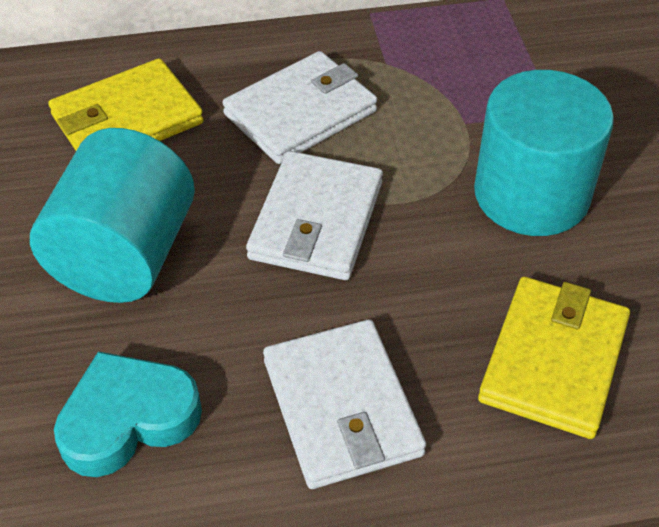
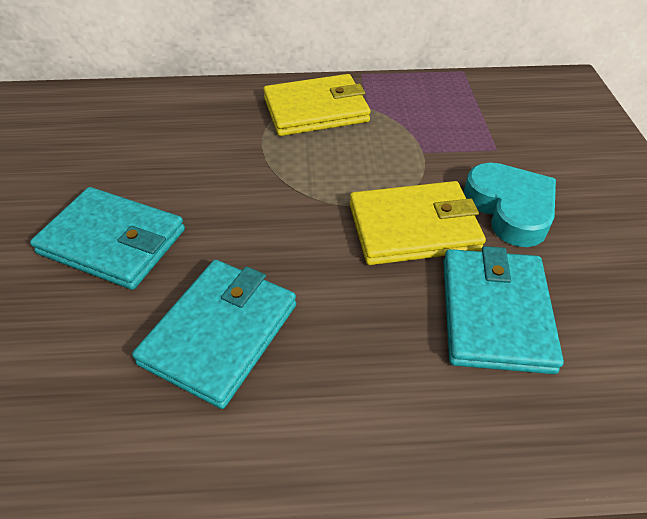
turquoise cylinder: [30,128,195,303] [474,70,614,236] = 2 -> none = 0
turquoise wallet: none = 0 -> [30,187,185,290] [132,260,296,409] [443,246,564,374] = 3
white wallet: [222,51,377,164] [246,151,383,280] [263,320,426,489] = 3 -> none = 0

